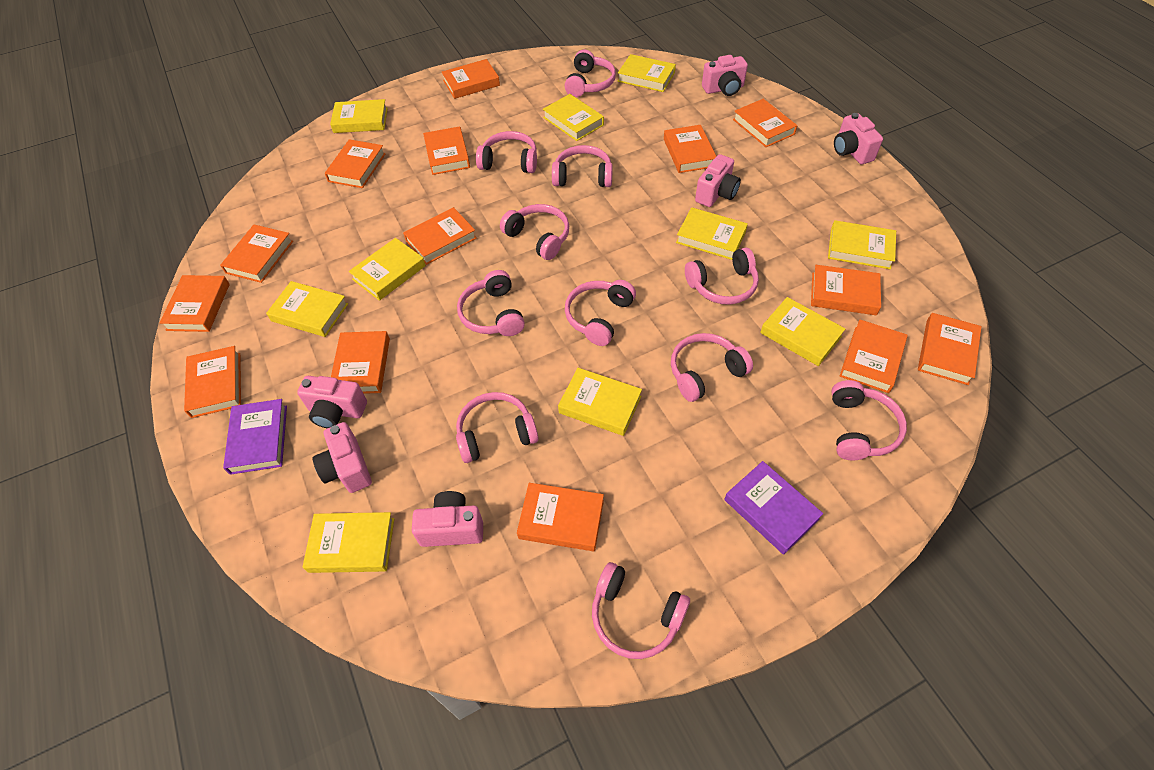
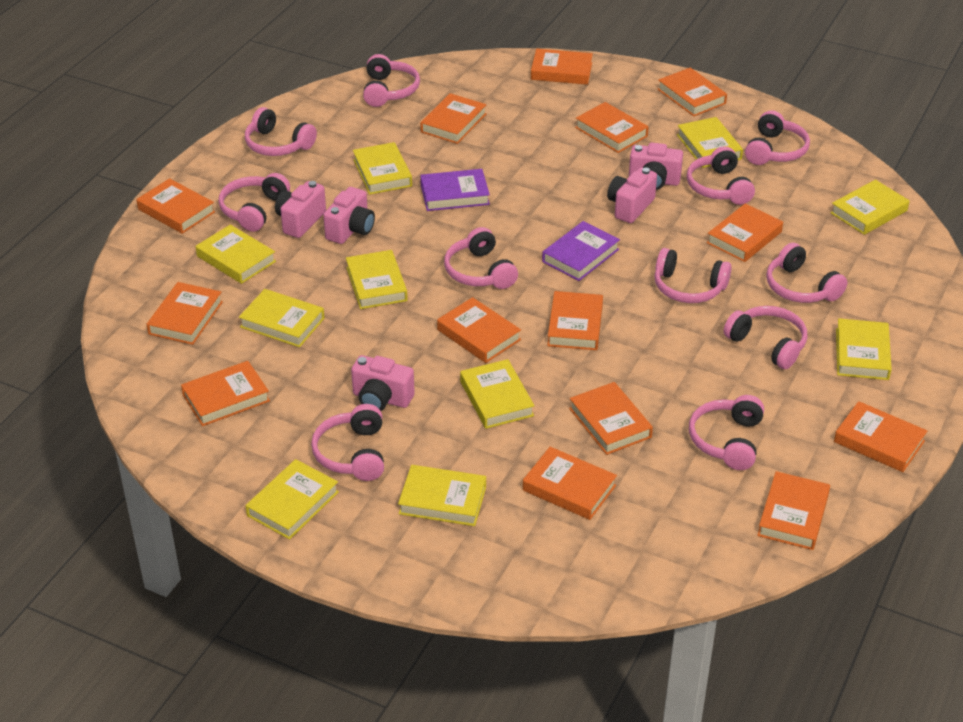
pink camera: [297,376,367,428] [313,422,372,493] [412,491,483,547] [695,154,741,207] [702,55,748,96] [834,113,883,164] = 6 -> [275,181,326,238] [323,187,375,244] [351,355,415,411] [607,168,657,223] [629,142,683,190] = 5

